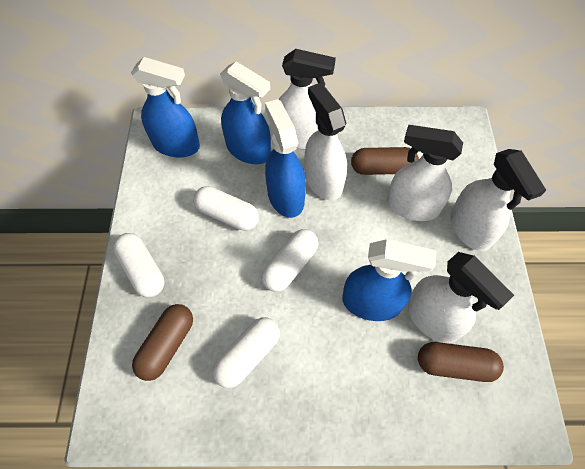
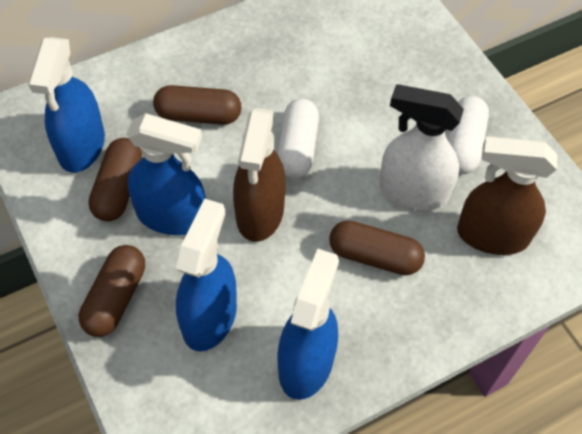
brown capsule: [132,304,193,381] [351,147,419,175] [418,342,504,382] = 3 -> [79,245,145,337] [88,138,142,222] [153,85,241,125] [329,220,425,275] = 4
brown spray bottle: none = 0 -> [233,108,286,242] [457,137,557,255] = 2
white capsule: [113,233,164,298] [193,186,259,231] [213,317,280,388] [261,229,319,292] = 4 -> [278,98,319,179] [448,96,489,174] = 2
white spray bottle: [279,49,336,149] [305,83,347,200] [387,125,463,221] [408,252,514,344] [450,149,546,251] = 5 -> [379,84,464,210] = 1

